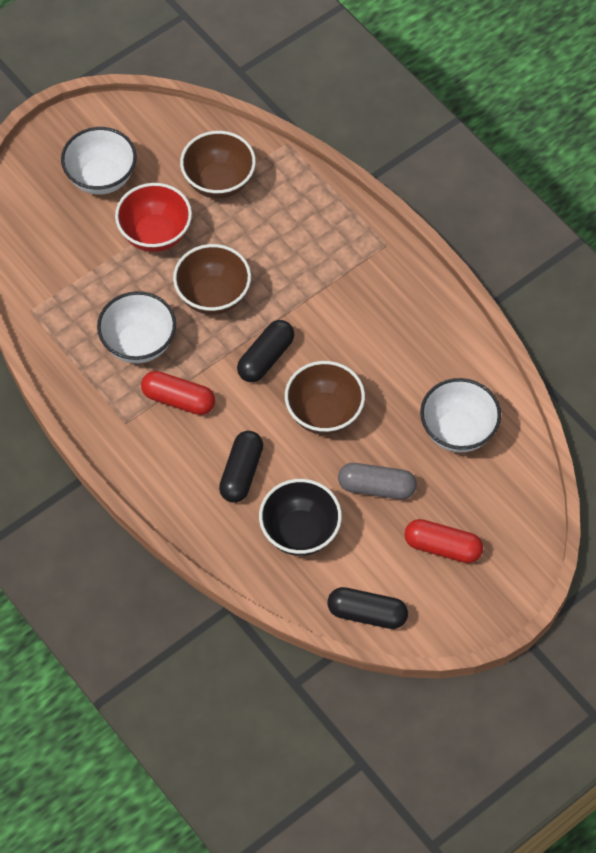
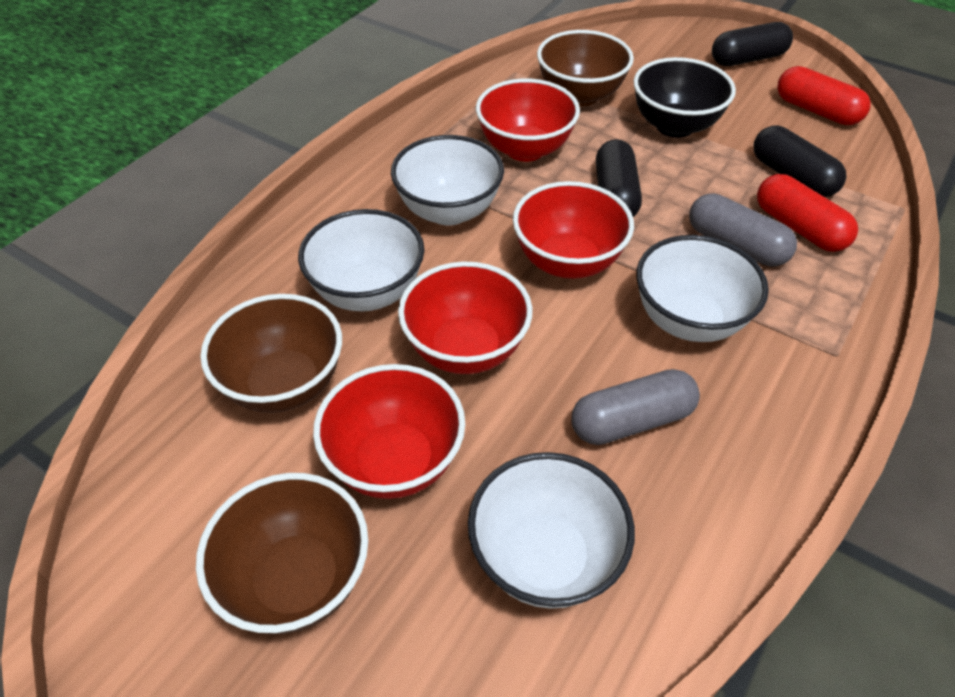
grey capsule: [338,463,417,499] = 1 -> [571,369,700,445] [689,193,797,266] = 2
red bowl: [115,183,192,252] = 1 -> [313,364,466,499] [398,261,532,374] [476,79,580,162] [513,181,634,279] = 4
white bowl: [61,127,137,195] [97,291,176,363] [420,378,501,452] = 3 -> [298,209,425,312] [391,135,504,226] [468,452,635,609] [636,235,769,342] = 4

